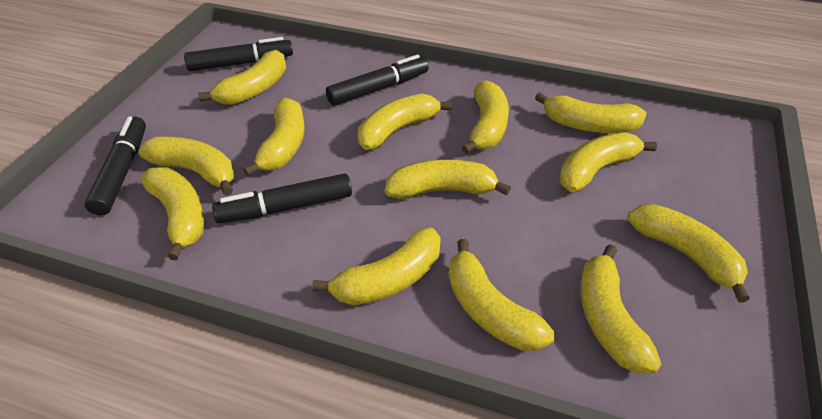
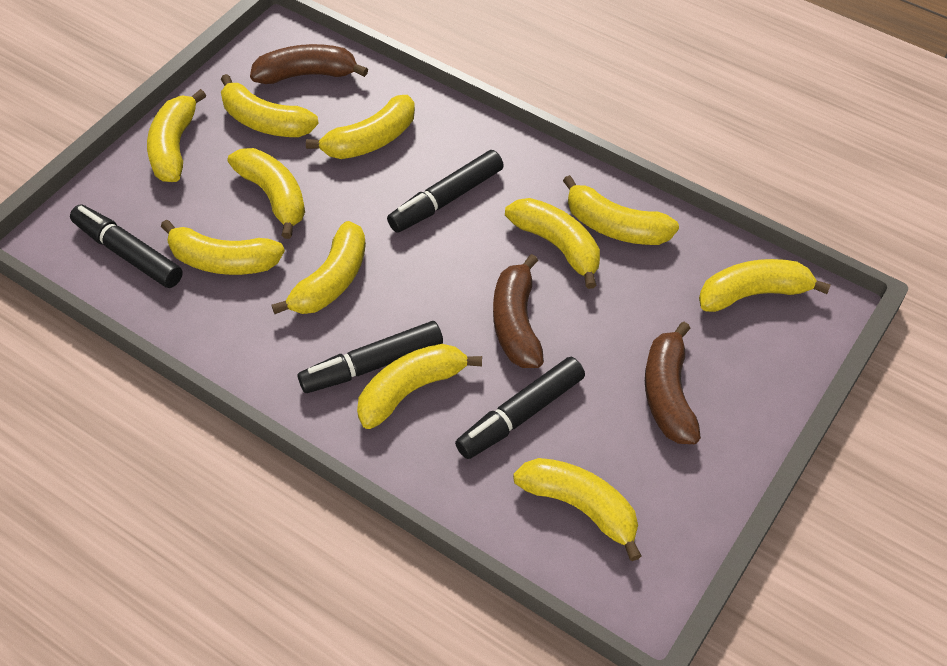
brown banana: none = 0 -> [250,44,368,84] [493,254,544,368] [645,322,701,444] = 3
yellow banana: [138,137,234,196] [141,168,204,260] [198,50,286,105] [243,97,305,176] [312,228,441,305] [358,94,452,150] [385,159,511,199] [449,239,555,351] [462,80,509,154] [535,92,647,133] [559,133,657,192] [580,244,661,373] [627,204,750,302] = 13 -> [147,89,206,182] [161,220,285,275] [221,74,319,137] [228,148,305,239] [271,221,366,314] [306,95,415,159] [357,344,482,429] [505,198,600,289] [513,458,641,561] [563,175,679,245] [699,259,831,312] = 11

